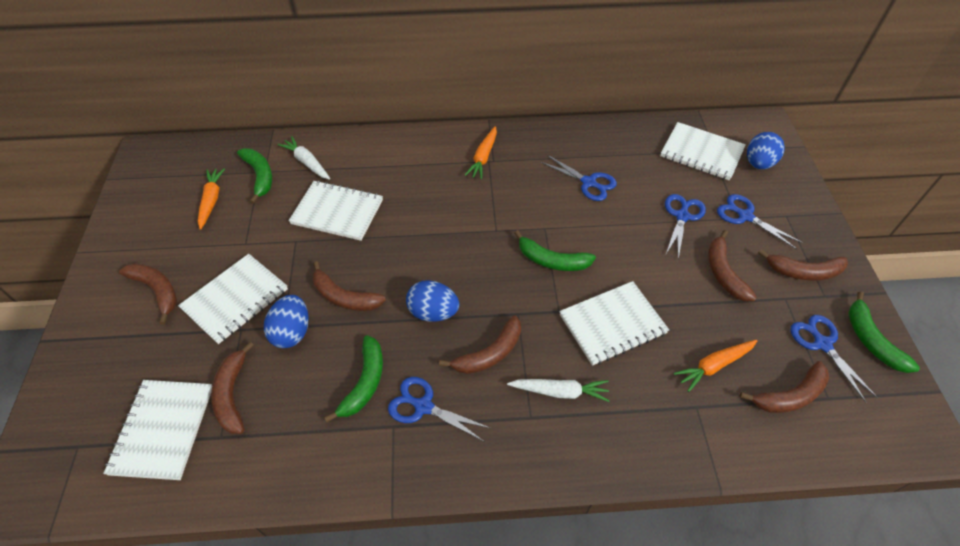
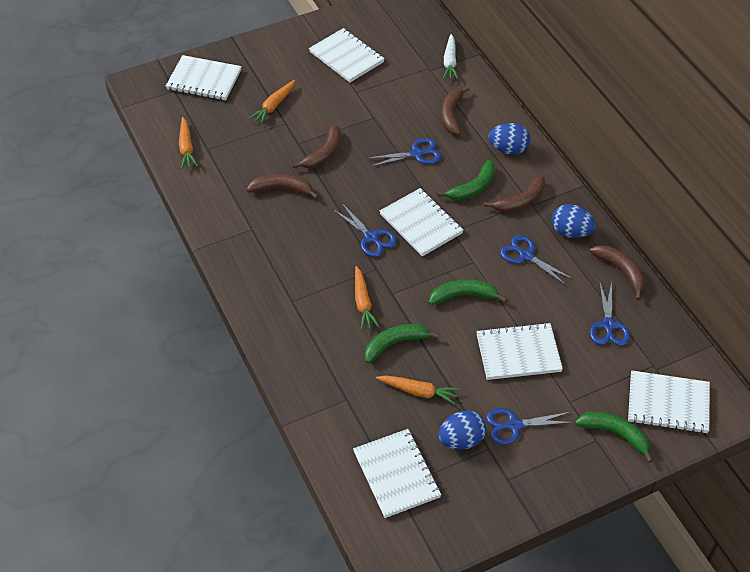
brown banana: [119,263,177,325] [211,342,254,434] [313,261,386,311] [439,315,521,374] [708,230,757,301] [740,361,829,413] [758,249,848,281] = 7 -> [246,174,319,199] [292,124,341,168] [441,86,470,135] [484,174,545,213] [590,245,645,300] = 5
orange carrot: [198,168,225,230] [465,126,497,179] [674,340,757,392] = 3 -> [179,117,198,169] [249,80,295,125] [355,266,379,330] [376,375,459,404] = 4
white carrot: [278,136,330,180] [507,379,610,402] = 2 -> [443,34,459,80] = 1
white notebook: [103,380,212,480] [178,254,288,344] [289,180,383,241] [559,281,669,366] [660,122,746,180] = 5 -> [166,55,242,100] [309,28,385,82] [353,429,441,518] [380,188,464,257] [476,322,563,380] [628,370,710,434] = 6

